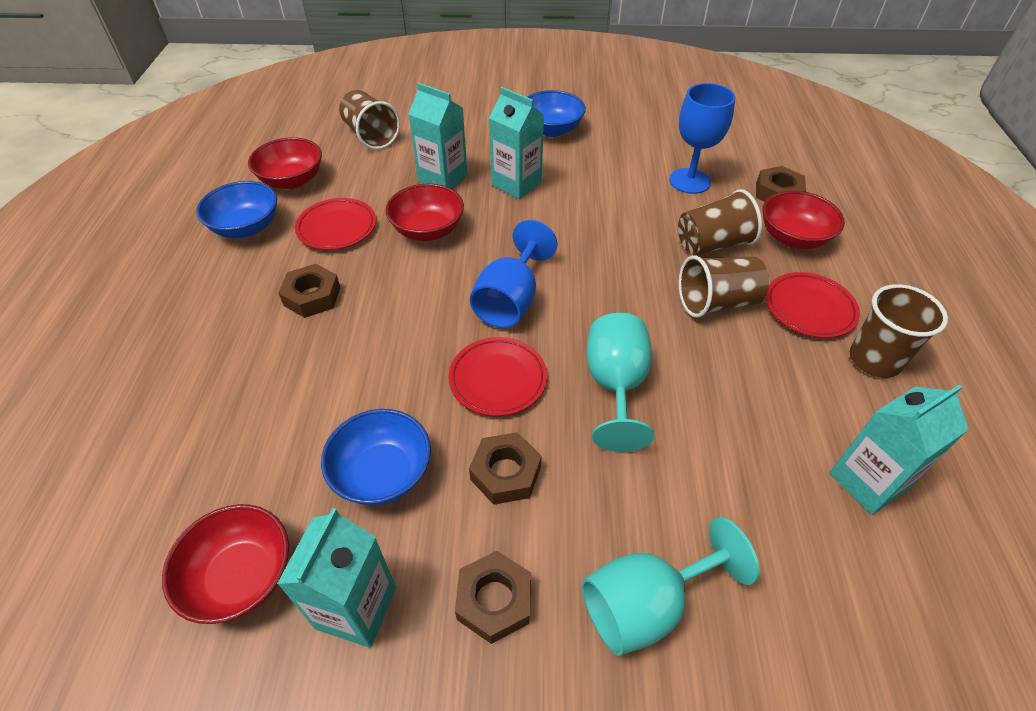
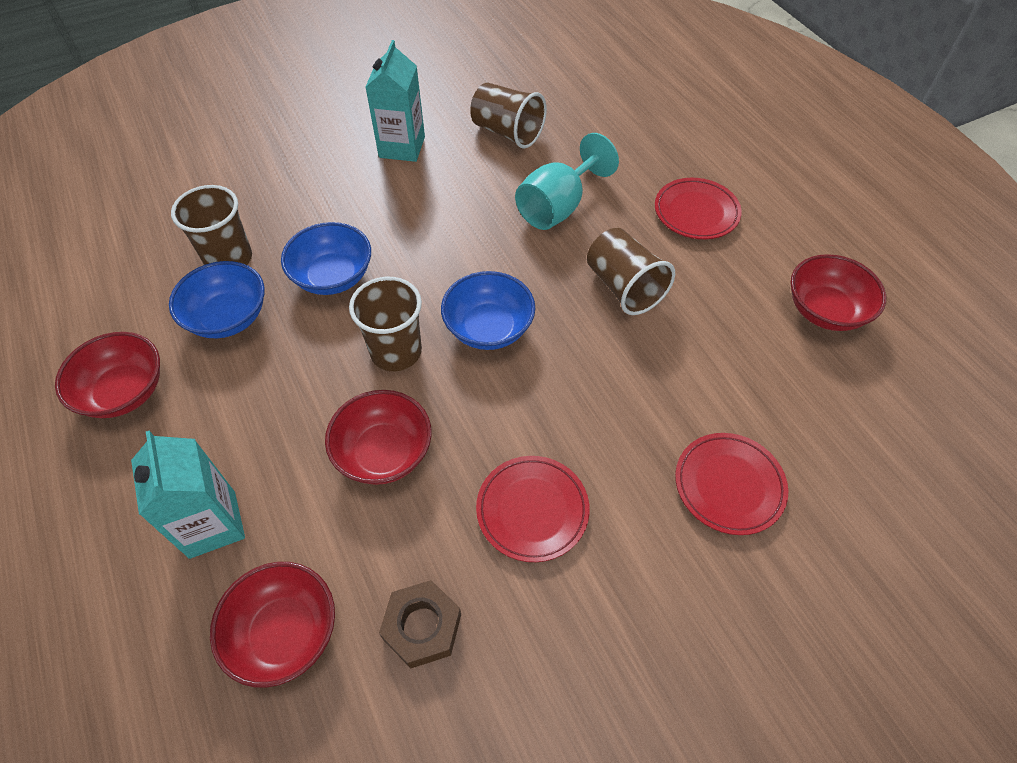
blue goblet: [470,220,558,328] [669,83,735,194] = 2 -> none = 0
brown nut: [279,264,341,318] [455,551,531,644] [469,432,542,505] [756,166,806,202] = 4 -> [379,580,461,669] = 1
turquoise carton: [277,508,396,648] [408,83,468,189] [489,87,544,199] [829,384,969,515] = 4 -> [131,431,245,559] [366,40,425,162] = 2
turquoise goblet: [582,517,760,656] [586,313,654,452] = 2 -> [515,133,619,230] = 1

